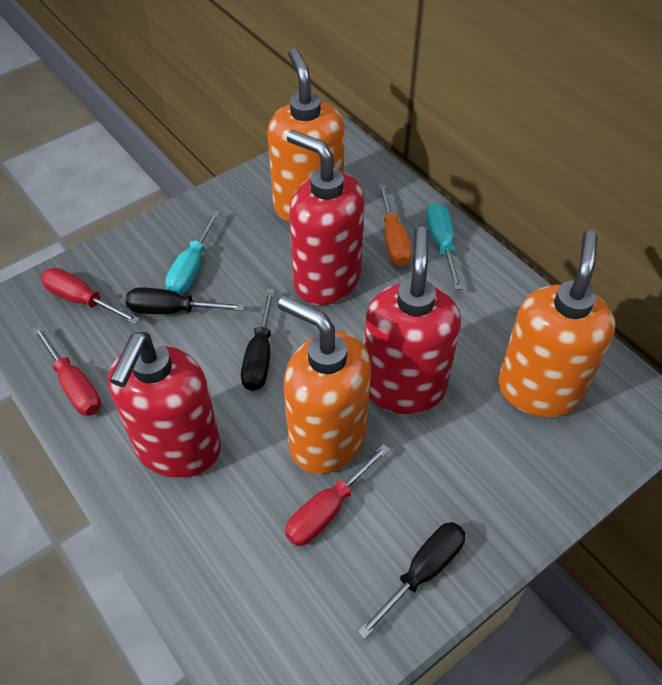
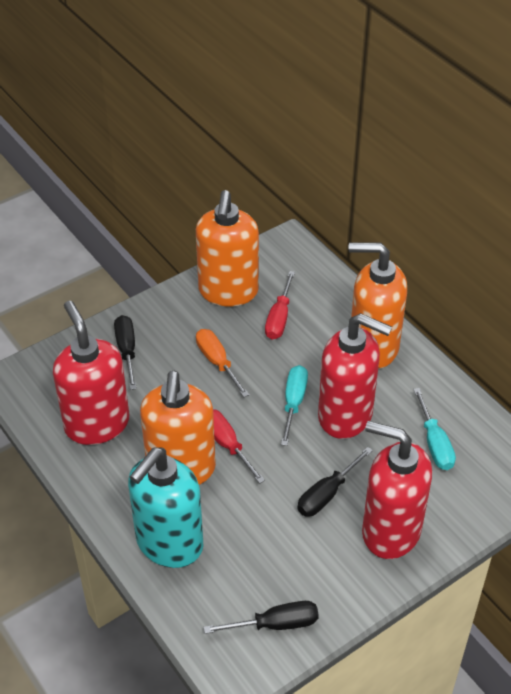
red screwdriver: [33,326,101,416] [41,268,140,324] [285,444,390,546] = 3 -> [213,409,265,484] [265,271,295,340] = 2
turquoise soap dispenser: none = 0 -> [128,447,203,568] = 1

